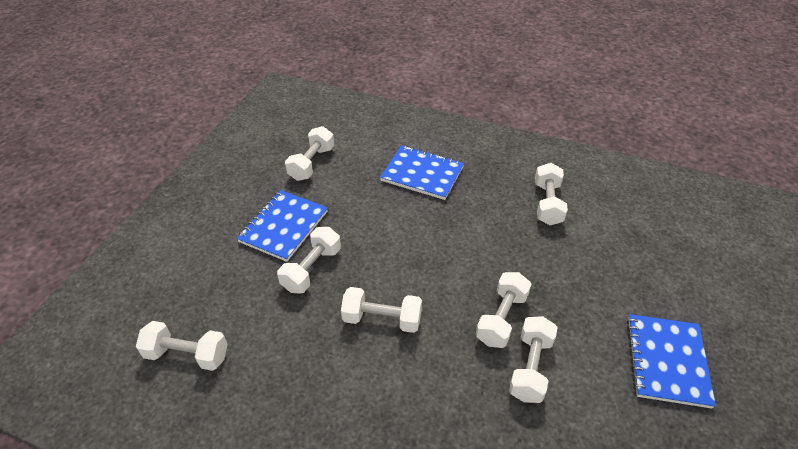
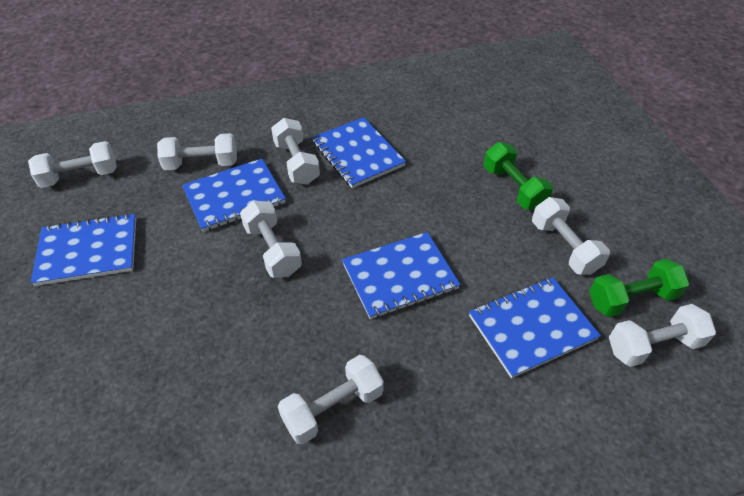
blue notebook: [237,190,328,262] [380,145,464,200] [627,314,716,409] = 3 -> [31,213,136,286] [182,159,286,232] [312,117,406,188] [342,232,460,319] [469,277,601,378] = 5
green dumbbell: none = 0 -> [484,142,553,210] [589,259,689,317] = 2

